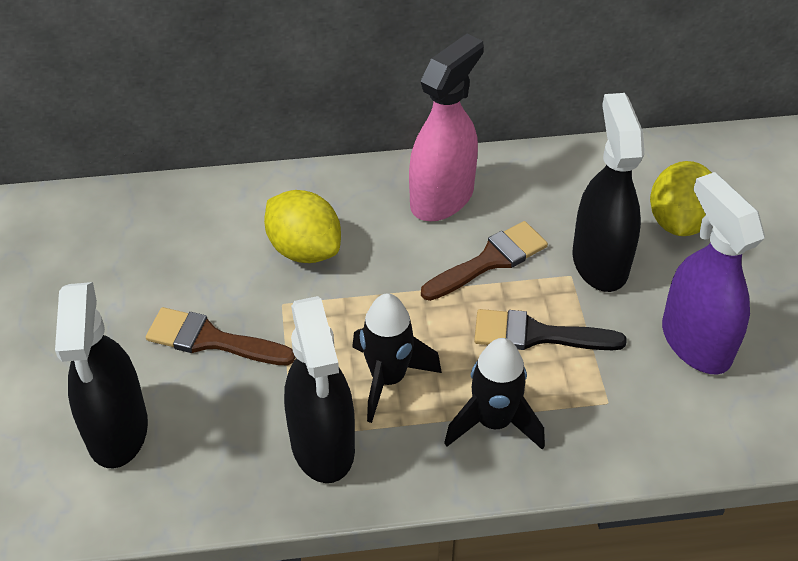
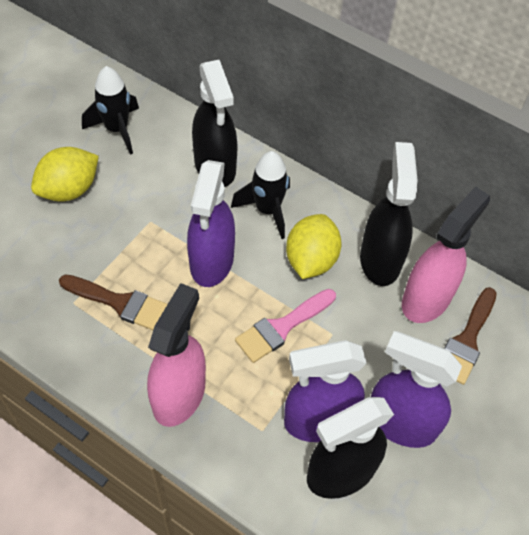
black brush: [474,309,627,350] = 1 -> none = 0
pink brush: none = 0 -> [235,289,336,363] = 1
pink spray bottle: [409,34,484,221] = 1 -> [147,283,206,427] [402,186,490,323] = 2
purple spray bottle: [662,172,765,374] = 1 -> [187,160,235,287] [284,340,367,442] [371,331,462,448] = 3

